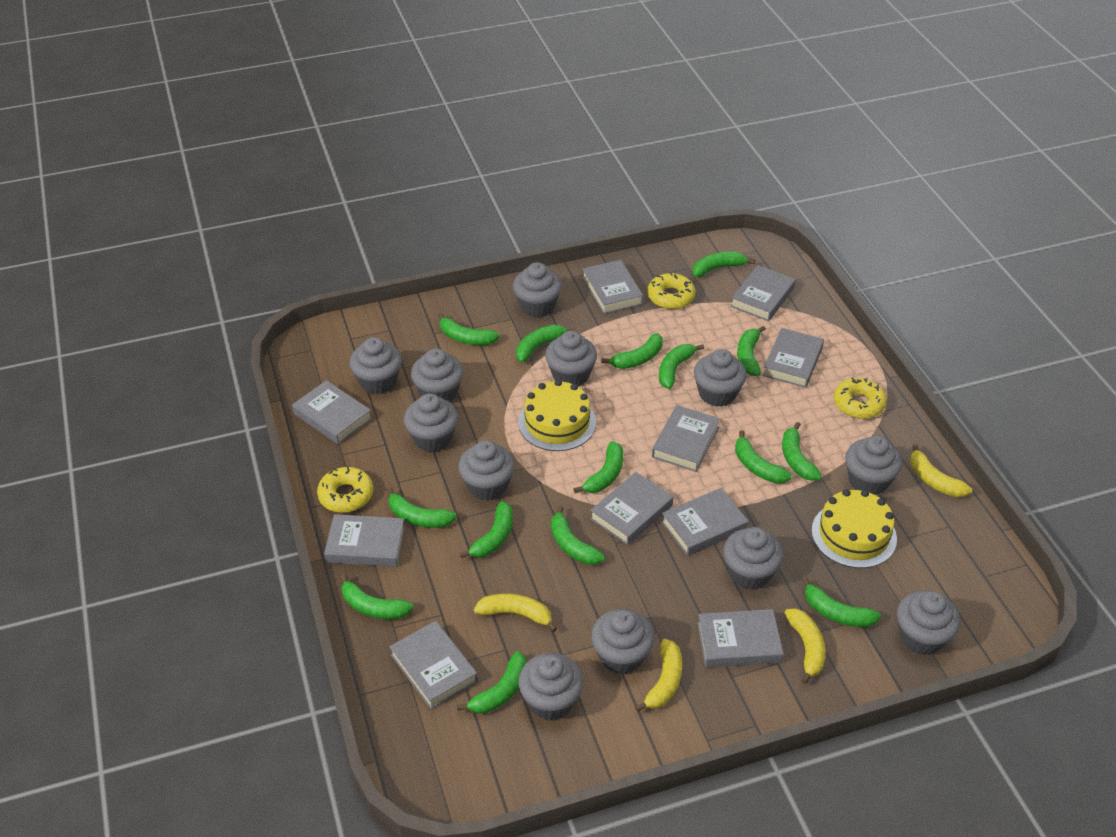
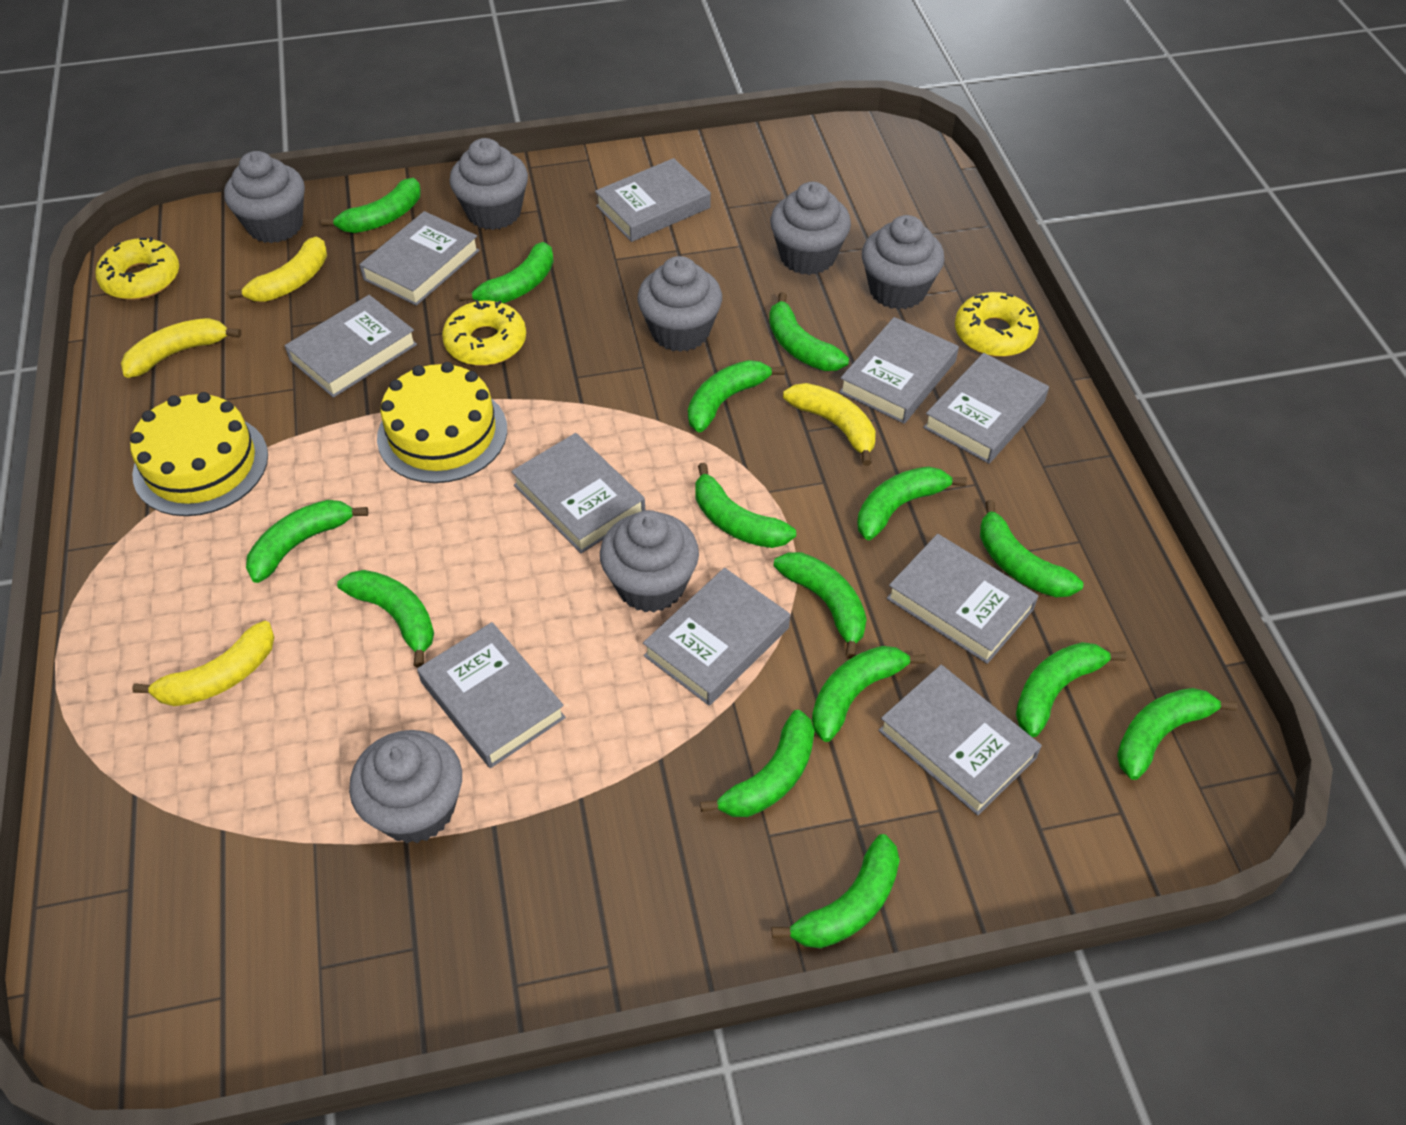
grey cupcake: [350,337,402,395] [404,394,458,452] [411,348,463,403] [458,441,515,501] [513,262,562,318] [518,653,583,720] [545,331,597,387] [591,609,654,675] [694,349,747,407] [723,527,783,590] [845,435,902,495] [897,591,960,655] = 12 -> [224,151,305,243] [349,730,462,843] [449,138,528,230] [600,510,699,612] [637,256,722,352] [770,182,851,275] [862,215,945,310] = 7

